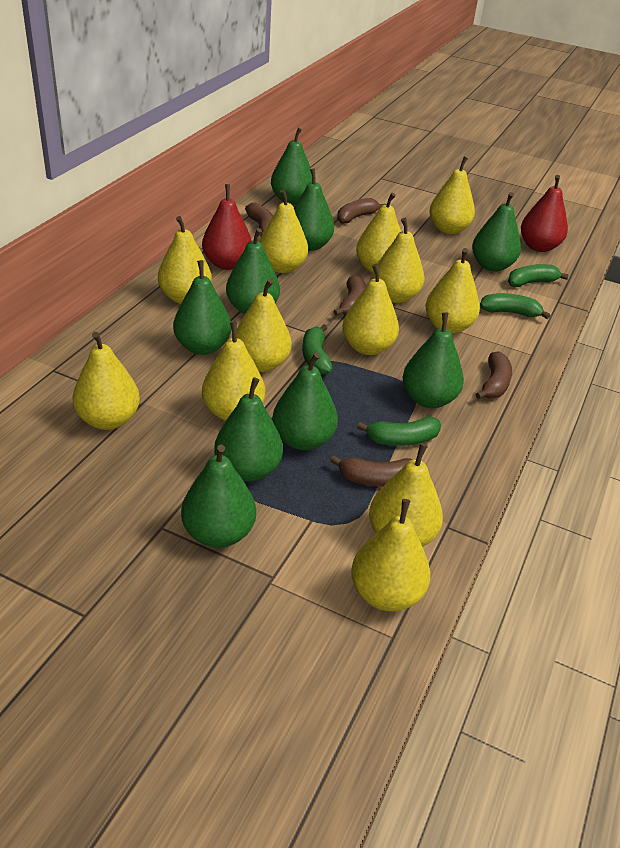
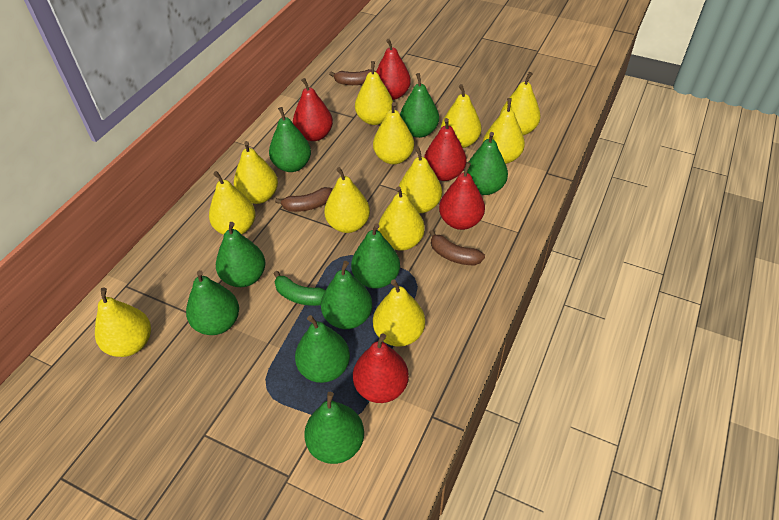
brown banana: [245,203,273,237] [330,456,413,486] [333,275,366,316] [337,198,386,223] [475,351,512,399] = 5 -> [275,187,333,212] [329,69,376,85] [429,230,485,265] = 3
green banana: [302,324,333,374] [357,416,441,446] [480,293,550,319] [508,264,569,287] = 4 -> [273,271,325,306] = 1
red pear: [202,184,252,270] [521,175,568,252] = 2 -> [293,78,333,141] [353,333,409,403] [376,39,411,100] [424,118,466,181] [439,162,485,230] = 5

